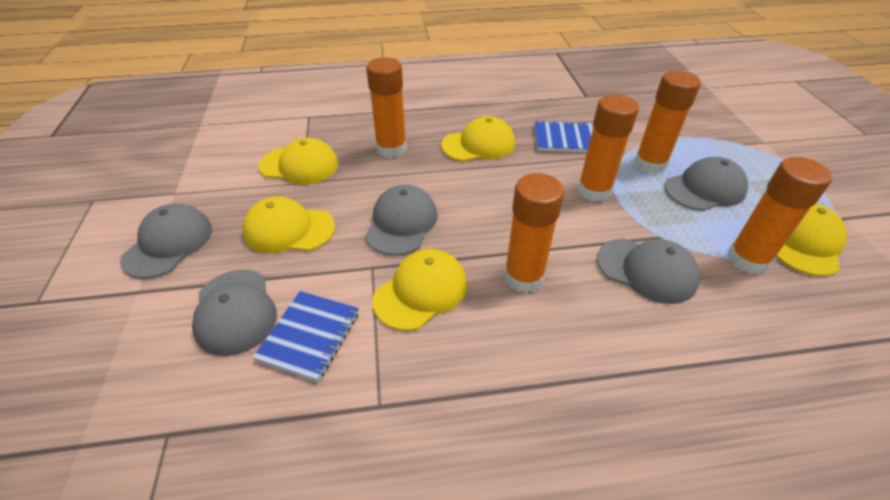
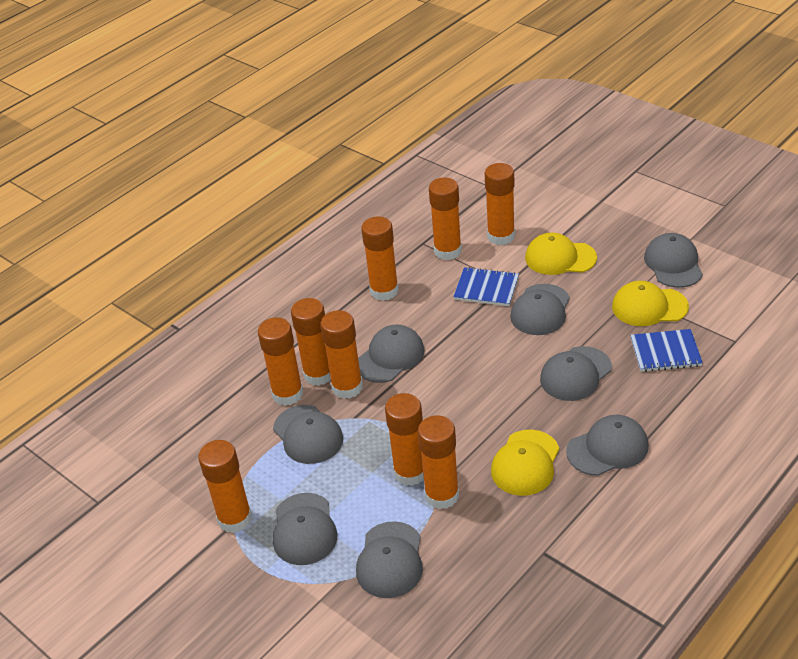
grey cap: [120,203,212,279] [192,269,277,356] [365,185,438,256] [597,238,700,304] [664,157,748,211] = 5 -> [273,405,343,464] [273,493,338,565] [356,521,423,598] [358,325,424,383] [510,284,570,335] [540,346,612,401] [566,415,649,476] [644,233,703,288] = 8
orange glue stick: [366,57,407,158] [504,173,564,293] [577,94,639,202] [635,70,701,174] [727,157,832,274] = 5 -> [198,440,252,533] [258,317,303,406] [291,298,331,386] [320,310,363,399] [361,216,399,301] [385,393,424,486] [418,415,459,509] [429,177,462,260] [485,163,515,245] = 9
yellow cap: [242,197,335,253] [259,138,338,185] [372,249,467,331] [441,116,515,161] [776,204,847,276] = 5 -> [491,430,559,496] [525,233,597,275] [612,281,689,326] = 3

